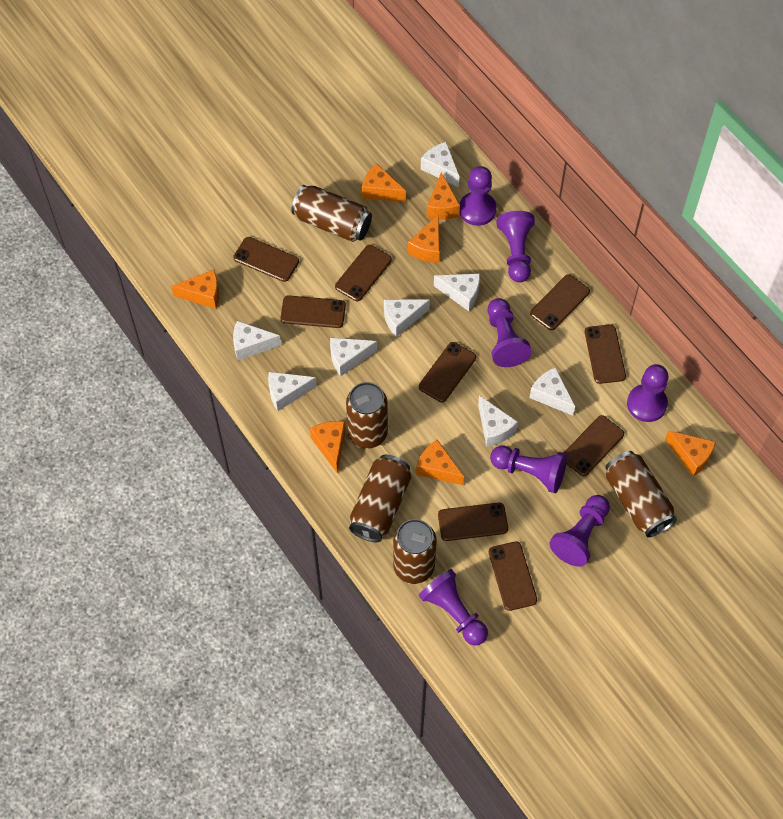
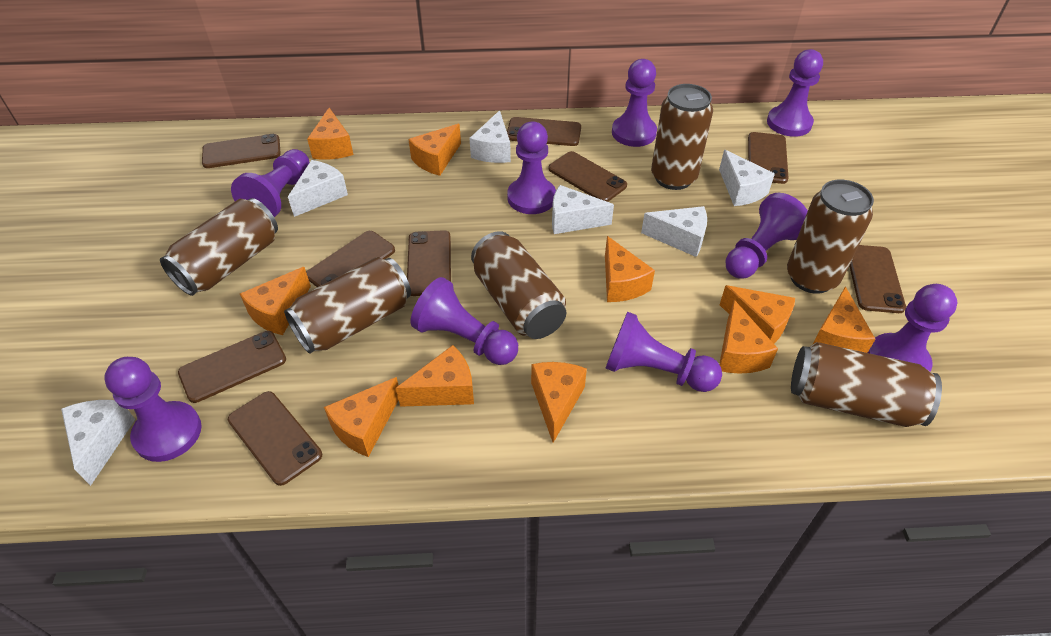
brown can: [291,185,372,242] [346,382,388,449] [349,455,411,542] [393,519,437,584] [605,451,677,537] = 5 -> [160,198,278,296] [284,257,411,354] [471,231,566,339] [651,84,713,190] [787,180,874,294] [791,342,942,427] = 6
orange cheese: [171,270,219,309] [310,421,346,473] [362,164,406,202] [408,215,440,263] [416,440,464,485] [427,172,460,220] [665,430,716,476] = 7 -> [240,267,311,335] [307,108,354,159] [324,377,399,457] [396,345,474,407] [408,124,461,176] [531,362,587,443] [605,236,655,302] [719,300,778,373] [720,285,795,343] [813,287,875,353] = 10
purple pawn: [418,569,488,646] [460,166,496,226] [488,298,532,367] [490,446,567,493] [496,211,535,283] [550,495,610,567] [627,364,668,422] = 7 -> [104,357,201,462] [231,149,310,217] [411,277,518,365] [507,122,556,214] [606,312,722,392] [612,59,657,147] [725,193,808,279] [767,49,823,137] [868,284,957,372] = 9
white cheese: [233,321,281,360] [268,372,317,411] [330,338,377,376] [384,299,430,337] [421,142,460,187] [434,273,480,311] [478,395,518,447] [529,367,575,416] = 8 -> [61,400,135,486] [288,160,348,217] [470,110,511,163] [552,185,614,234] [641,206,707,257] [719,150,775,206] = 6

